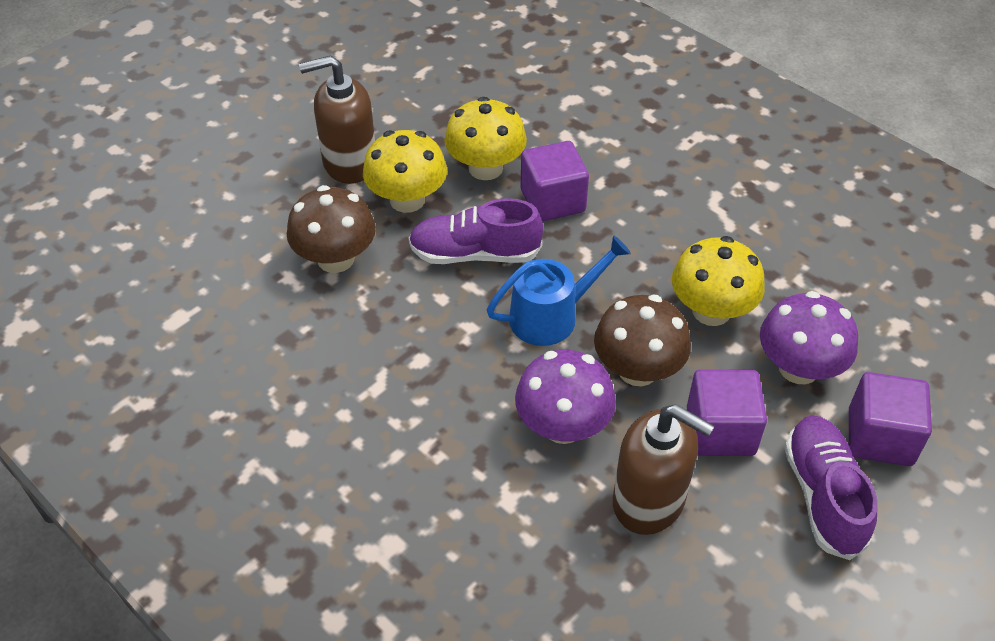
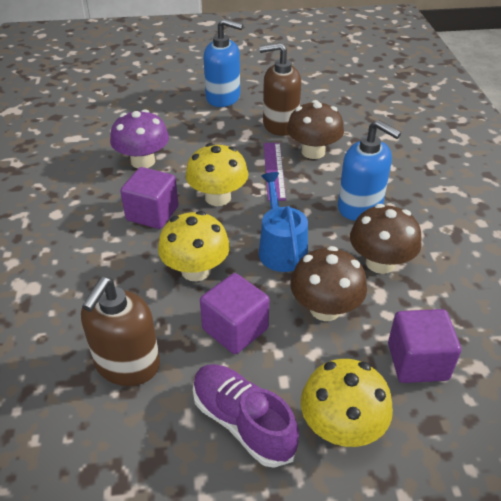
blue soap dispenser: none = 0 -> [204,19,243,107] [338,120,401,221] = 2
brown mushroom: [287,185,376,273] [594,294,691,386] = 2 -> [287,100,344,159] [290,246,367,321] [350,204,422,274] = 3
purple mushroom: [515,350,616,444] [760,291,858,384] = 2 -> [110,109,169,168] = 1
purple ruler: none = 0 -> [264,143,286,201] = 1
purple shoe: [409,198,543,264] [784,415,878,560] = 2 -> [193,364,299,468] = 1

